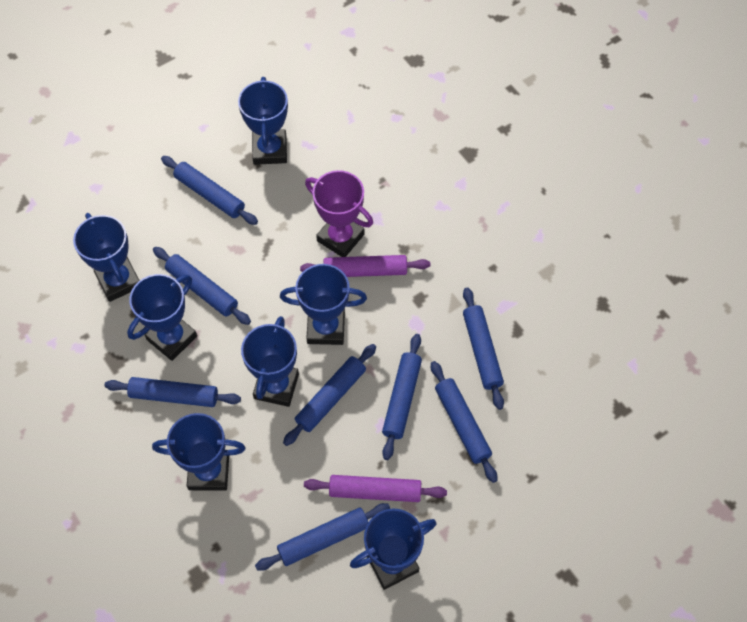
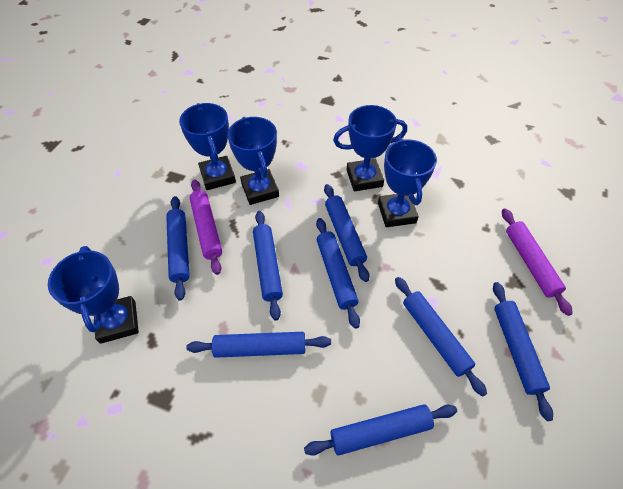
blue trophy: [73,213,140,302] [127,274,197,361] [152,413,246,491] [238,77,288,165] [241,316,299,407] [280,264,367,345] [350,509,437,590] = 7 -> [48,246,139,344] [179,103,236,190] [227,117,279,205] [333,105,407,191] [378,138,437,227] = 5
purple trophy: [305,170,373,257] = 1 -> none = 0

